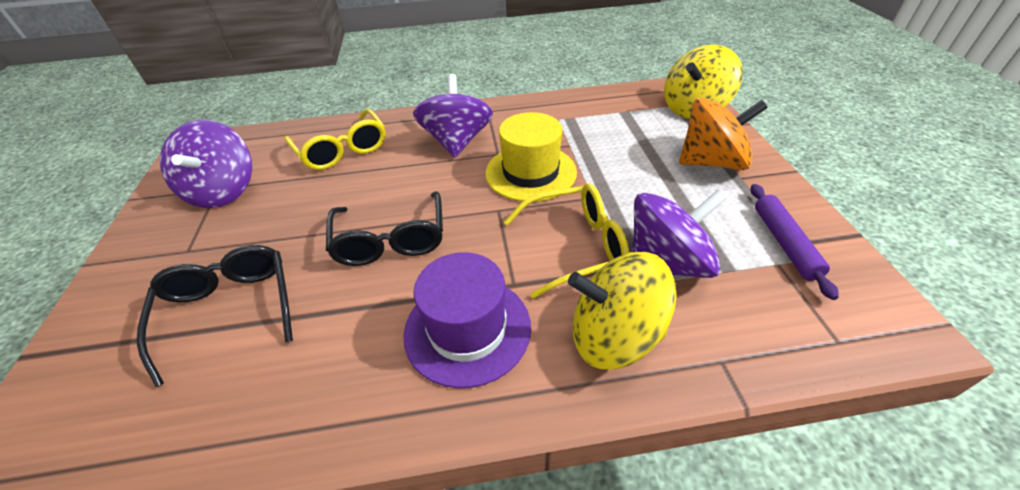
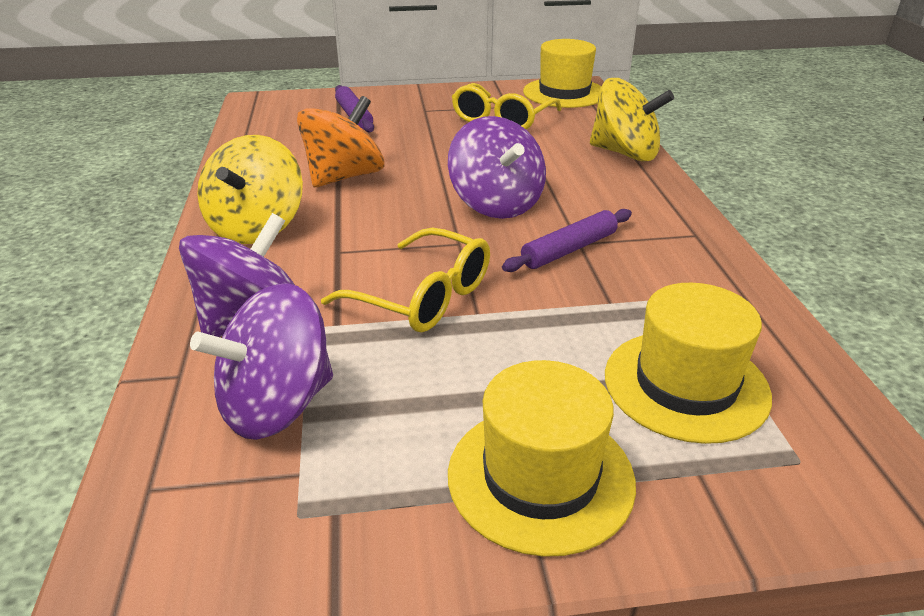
black glasses: [137,245,293,387] [326,191,443,266] = 2 -> none = 0
purple hat: [403,252,531,388] = 1 -> none = 0
purple rolling pin: [751,184,839,300] = 1 -> [335,85,374,132] [502,209,632,272] = 2
yellow hat: [485,112,577,202] = 1 -> [448,360,636,557] [523,39,601,108] [605,283,772,444] = 3

